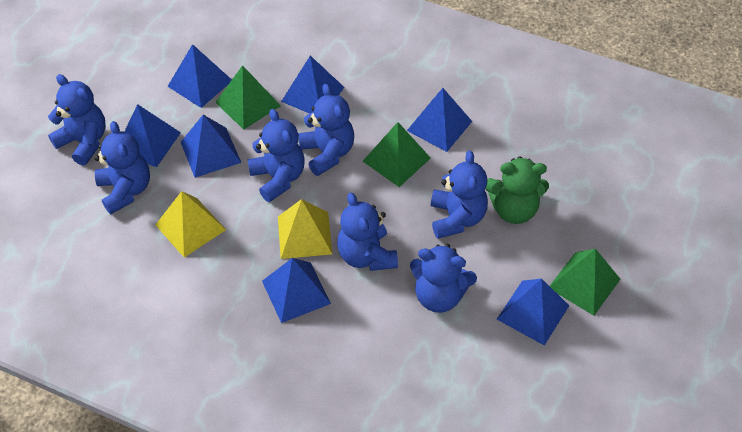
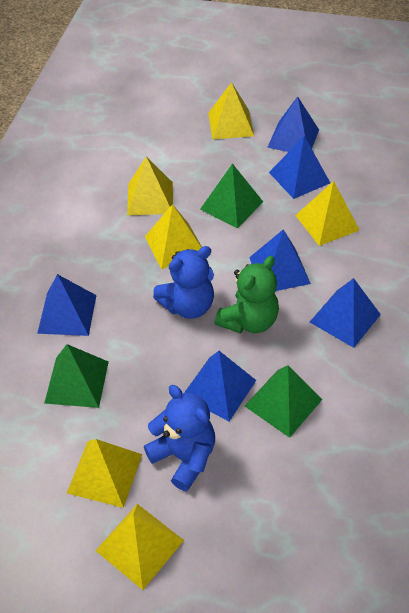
blue pyramid: [124,104,181,167] [167,44,232,108] [181,115,241,178] [262,258,331,323] [281,56,344,114] [407,88,472,152] [497,279,569,346] = 7 -> [37,274,97,336] [184,351,256,421] [249,229,311,291] [267,96,319,152] [269,136,330,199] [310,278,381,348] = 6
blue teddy bear: [48,74,106,166] [95,121,150,214] [247,109,304,202] [298,84,354,176] [337,192,398,271] [410,244,477,313] [431,151,488,239] = 7 -> [144,385,215,491] [153,246,214,319] = 2
yellow pyramid: [155,191,226,257] [278,199,332,259] = 2 -> [67,439,142,508] [96,504,184,590] [127,157,173,215] [145,204,202,269] [208,82,254,139] [295,181,359,246] = 6

